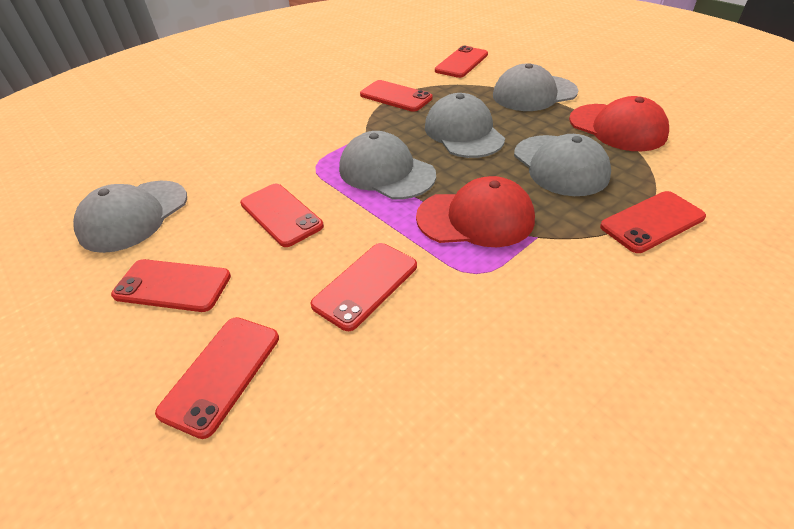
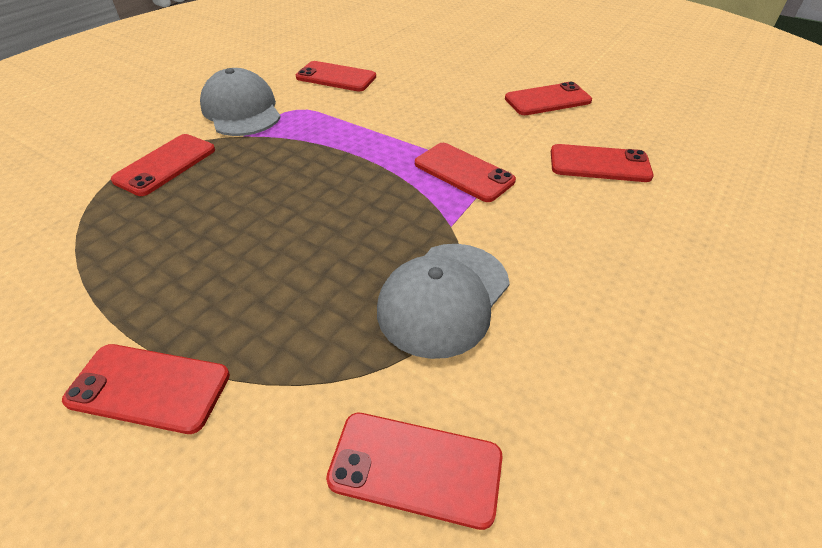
grey cap: [73,181,187,253] [339,131,436,199] [425,93,505,158] [493,63,578,111] [514,134,611,196] = 5 -> [200,68,281,136] [377,244,510,359] = 2
red cap: [416,176,535,247] [569,96,669,151] = 2 -> none = 0

